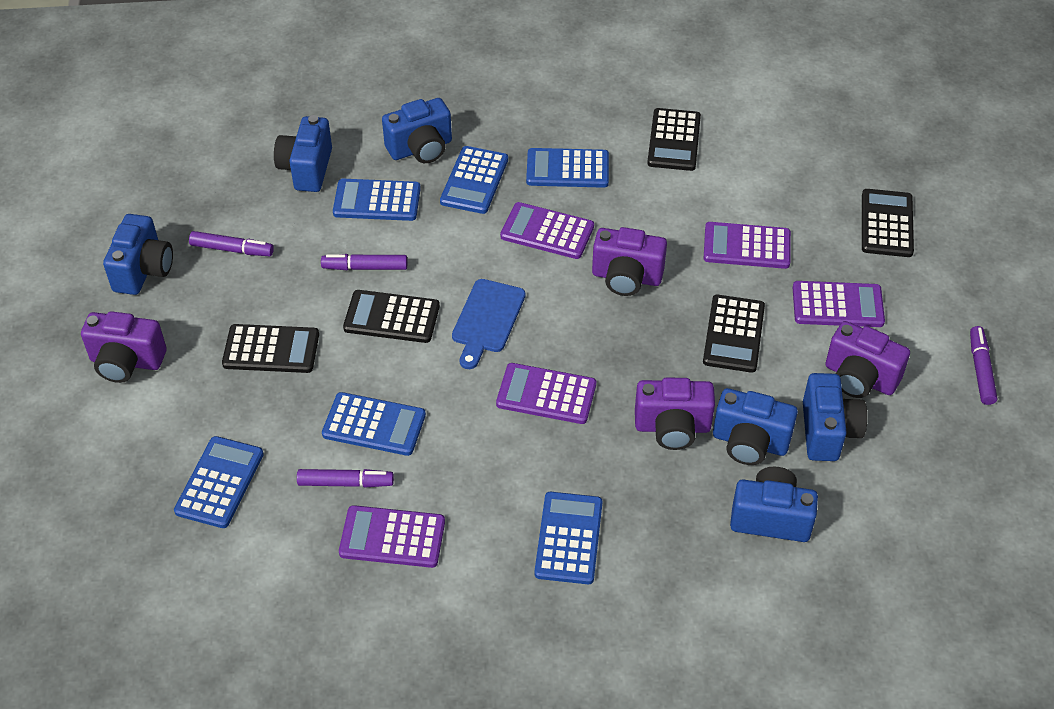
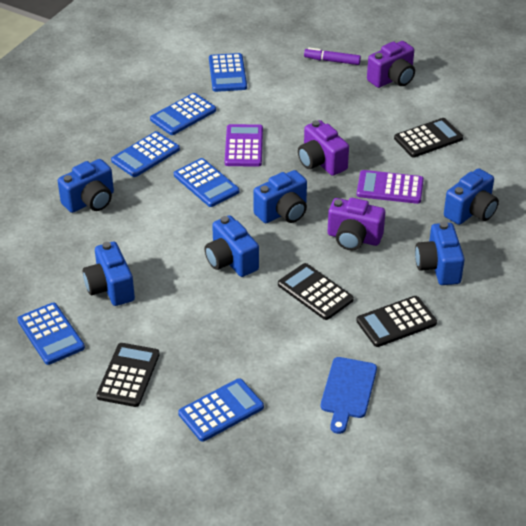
black calculator: [222,324,319,373] [343,290,440,343] [647,108,701,171] [703,295,765,373] [862,189,914,257] = 5 -> [96,343,160,407] [278,263,354,320] [356,296,437,347] [394,118,463,157] = 4
purple calculator: [339,505,445,568] [496,363,596,424] [500,202,594,259] [704,222,791,269] [793,281,885,327] = 5 -> [225,124,263,167] [357,170,424,204] = 2
purple camera: [81,311,167,383] [592,227,667,296] [635,377,715,450] [826,321,910,398] = 4 -> [298,120,349,176] [328,198,385,251] [367,41,415,88] = 3
purple marker: [189,231,274,256] [297,469,394,488] [321,254,407,270] [970,326,997,405] = 4 -> [304,48,361,65] = 1

